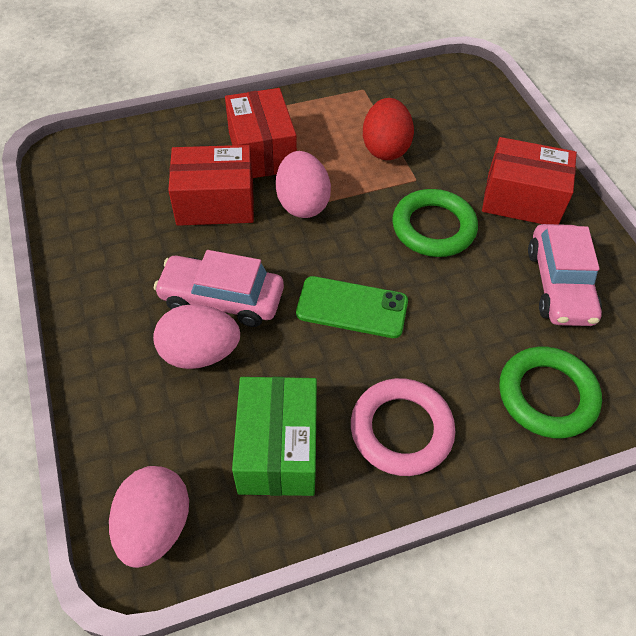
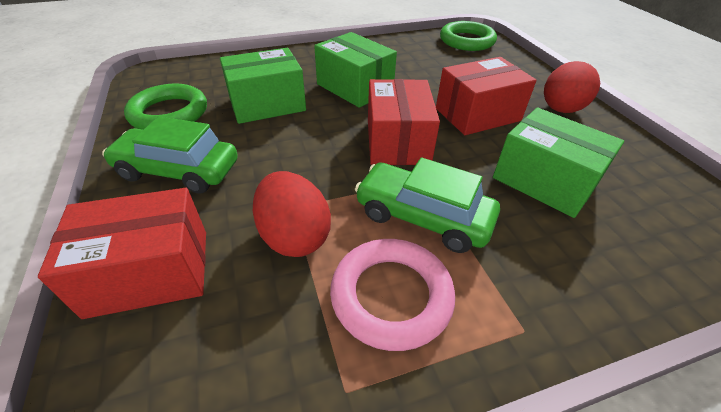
green box: [232,377,317,496] = 1 -> [220,48,306,124] [314,32,397,108] [493,108,624,218] = 3
green car: none = 0 -> [102,117,238,194] [355,158,500,253] = 2
green phone: [296,276,408,338] = 1 -> none = 0
pink car: [154,250,284,327] [528,224,602,326] = 2 -> none = 0
pink egg: [109,466,189,568] [153,304,240,369] [276,151,331,218] = 3 -> none = 0
red egg: [363,98,414,160] = 1 -> [253,171,331,257] [544,61,600,113] = 2

